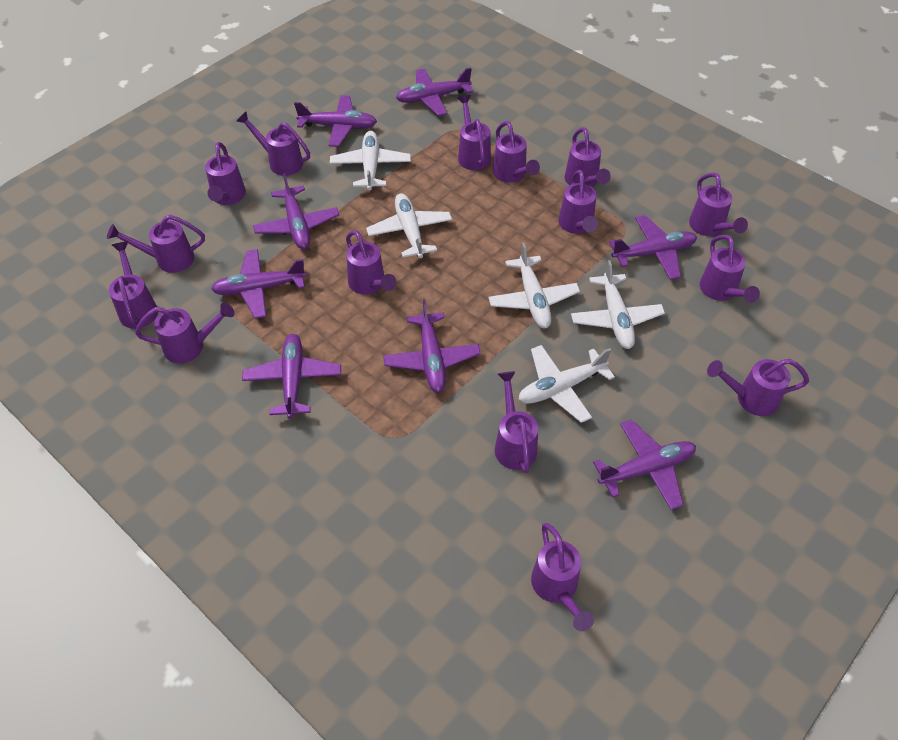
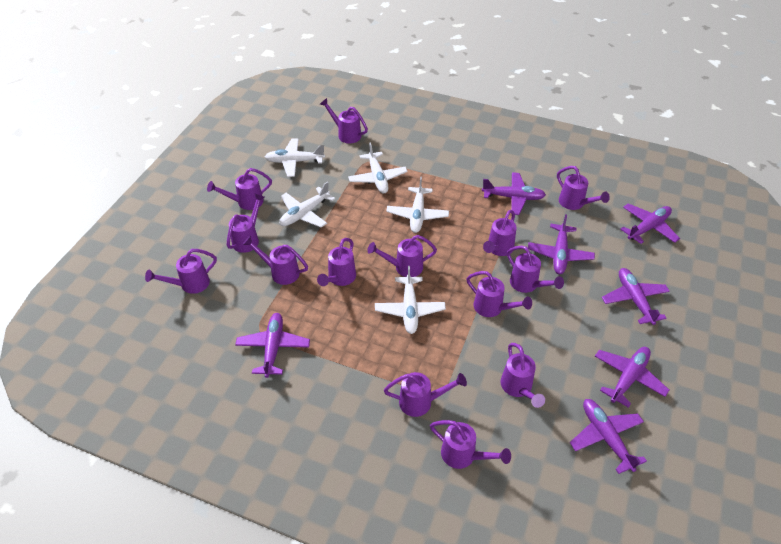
purple plane: [211,249,307,319] [242,334,341,419] [253,173,339,249] [294,95,377,147] [383,299,480,393] [396,68,473,116] [593,419,696,510] [609,215,697,280] = 8 -> [235,313,310,378] [482,172,546,215] [528,214,595,274] [570,399,647,474] [595,347,669,408] [602,268,670,325] [620,203,680,244] = 7
purple watering can: [107,215,205,273] [109,242,158,329] [135,302,235,363] [205,142,246,205] [237,112,310,176] [346,230,397,294] [457,95,491,171] [493,121,540,183] [495,371,538,473] [531,523,594,631] [558,170,598,234] [565,127,611,187] [689,172,748,236] [700,235,760,303] [707,359,809,416] = 15 -> [145,249,217,294] [207,168,272,210] [227,193,265,253] [242,236,308,285] [317,238,356,286] [320,98,368,144] [367,235,437,277] [384,372,467,417] [430,420,511,469] [466,271,532,317] [483,210,517,256] [501,343,545,408] [507,246,564,293] [557,166,610,210] = 14

